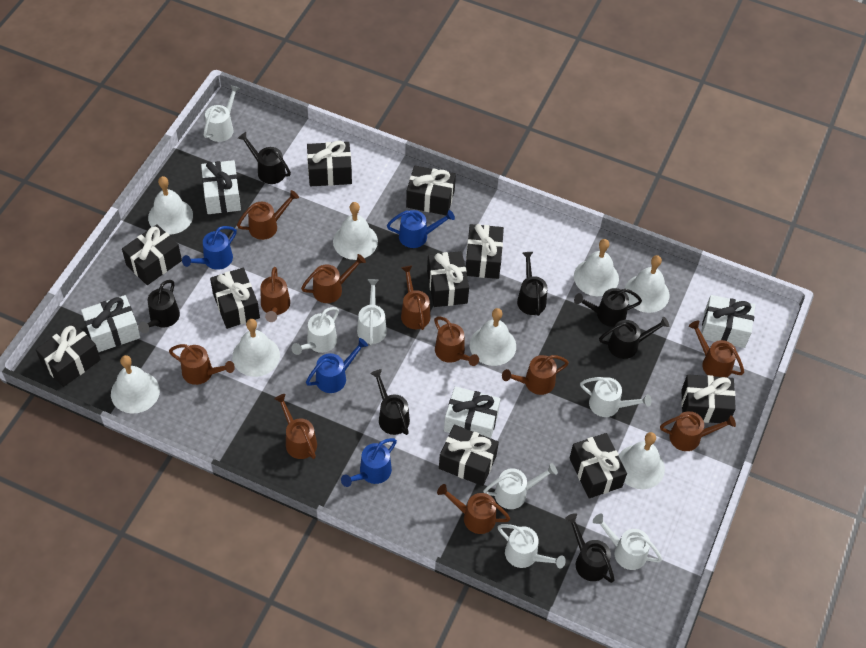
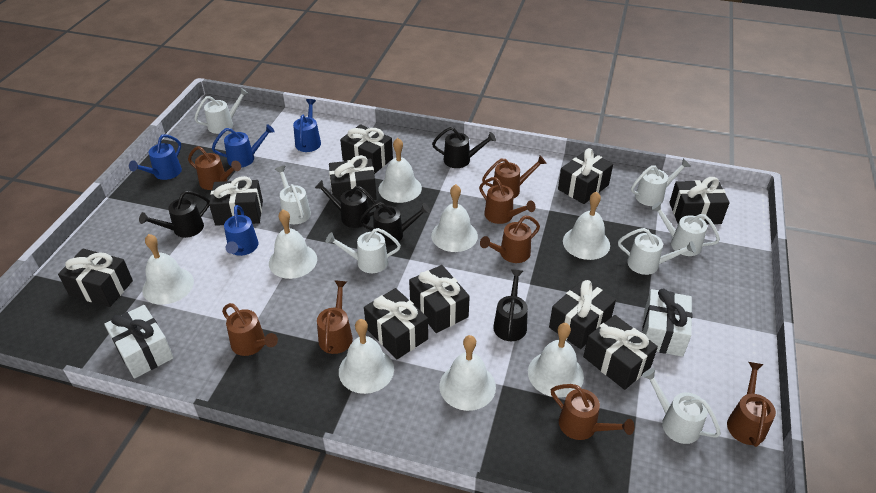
black watering can: [138,280,180,333] [238,132,291,184] [371,369,410,435] [517,252,548,316] [565,513,615,583] [574,288,642,327] [599,317,669,359] = 7 -> [139,191,210,238] [315,180,379,228] [359,202,430,246] [432,127,496,168] [493,269,528,341] = 5
brown watering can: [169,344,235,385] [237,190,299,240] [260,267,290,322] [274,394,317,459] [301,254,366,303] [401,266,430,330] [434,317,479,366] [437,484,510,534] [502,355,569,395] [660,411,736,451] [689,320,744,377] = 11 -> [188,146,241,190] [222,303,278,356] [317,281,353,354] [479,177,536,224] [480,215,540,263] [482,156,547,199] [551,384,634,440] [727,362,776,447] = 8
white gift: [81,295,141,352] [201,160,241,214] [444,386,501,438] [701,295,755,348] = 4 -> [105,305,174,379] [642,289,692,357] = 2

